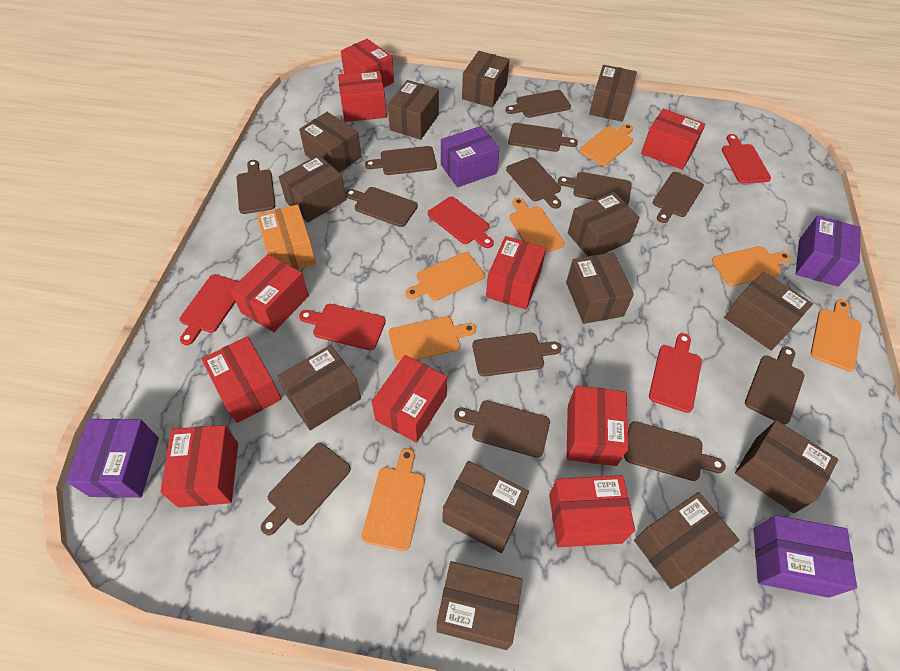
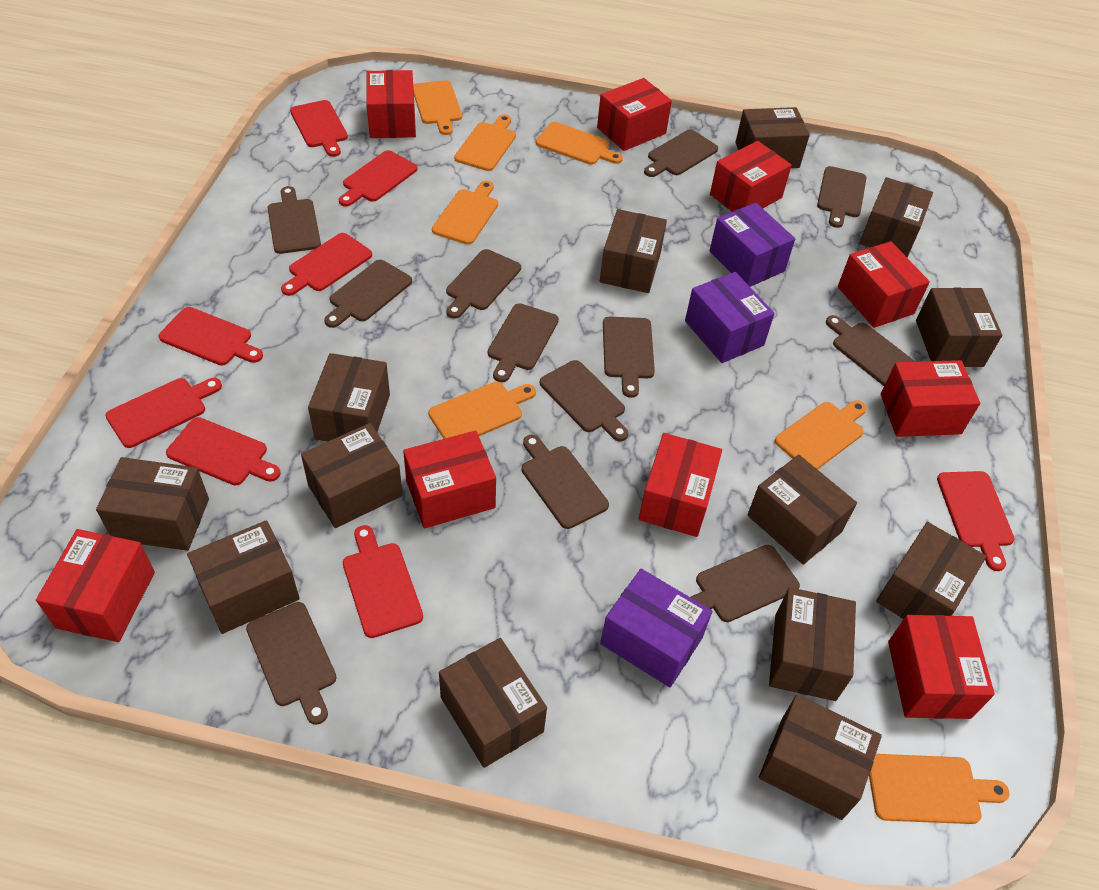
brown cutting board: [237,160,276,214] [261,443,351,536] [345,187,418,227] [365,146,437,175] [454,400,550,458] [472,333,561,377] [505,90,571,118] [506,157,561,209] [508,123,578,152] [558,172,632,205] [624,421,726,481] [653,172,704,223] [745,346,804,425] = 13 -> [246,602,337,725] [268,186,321,254] [324,260,412,328] [446,249,521,319] [488,303,559,382] [522,435,609,529] [540,360,629,441] [603,317,655,398] [644,129,718,177] [691,545,800,622] [817,166,866,228] [826,315,916,386] = 12
orange box: [257,204,316,270] = 1 -> none = 0
purple box: [66,419,159,498] [441,126,500,187] [754,515,857,598] [796,216,861,287] = 4 -> [600,569,713,687] [685,272,775,363] [710,203,795,287] = 3
red box: [160,425,238,508] [202,336,282,423] [230,254,309,332] [338,71,387,122] [341,39,394,87] [372,355,447,443] [486,236,546,310] [549,475,635,547] [566,386,628,466] [641,109,706,170] = 10 -> [36,529,155,642] [366,70,416,138] [403,431,496,528] [597,78,672,151] [639,433,722,537] [710,141,792,212] [838,241,930,328] [881,360,980,437] [888,615,995,719] = 9
red cutting board: [180,274,239,345] [299,304,386,350] [428,197,494,248] [649,333,702,413] [722,134,771,184] = 5 -> [105,378,222,448] [159,307,263,365] [166,417,281,486] [281,233,372,296] [290,100,348,157] [338,150,418,207] [343,525,423,638] [937,471,1015,571] = 8

